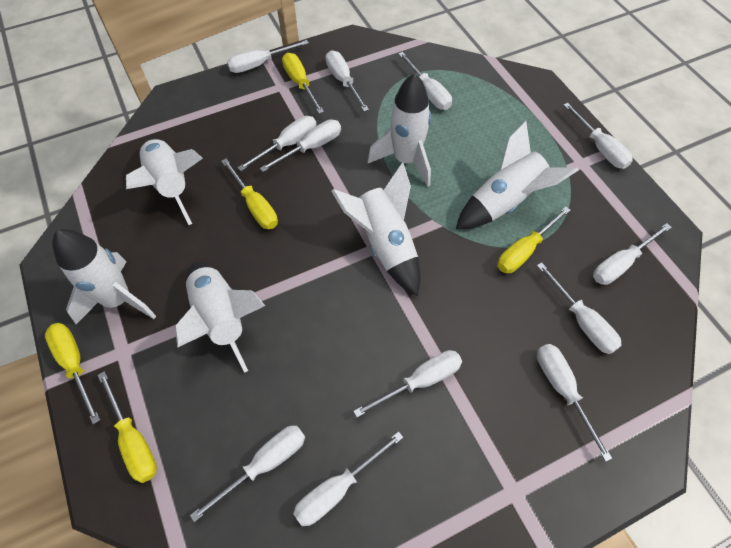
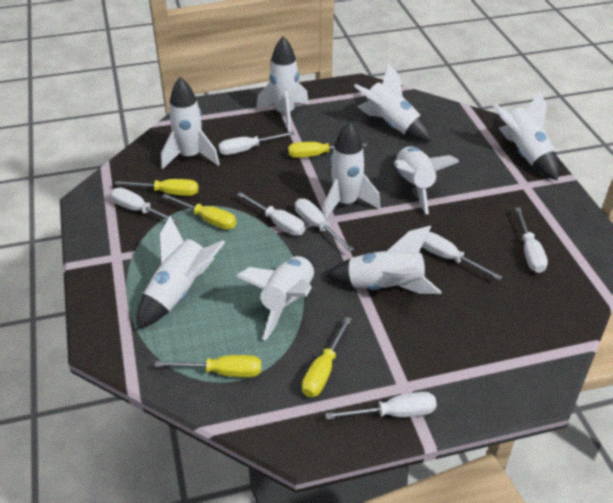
white rocket: [52,229,156,324] [126,138,203,225] [175,261,265,373] [331,162,421,296] [367,73,431,187] [456,121,578,229] = 6 -> [136,216,225,329] [161,77,219,169] [236,255,315,340] [256,36,309,131] [323,122,381,220] [325,226,442,294] [354,64,432,142] [394,146,459,214] [492,91,559,181] = 9
white screwdriver: [190,425,305,522] [227,40,309,73] [237,116,317,171] [260,119,341,172] [293,431,403,526] [326,50,369,112] [353,350,462,418] [398,52,452,110] [537,262,622,354] [537,344,612,462] [564,103,633,169] [593,223,672,285] = 12 -> [110,188,182,225] [218,131,295,155] [237,192,305,236] [295,199,354,252] [325,392,437,420] [422,232,503,280] [515,208,548,273] = 7

